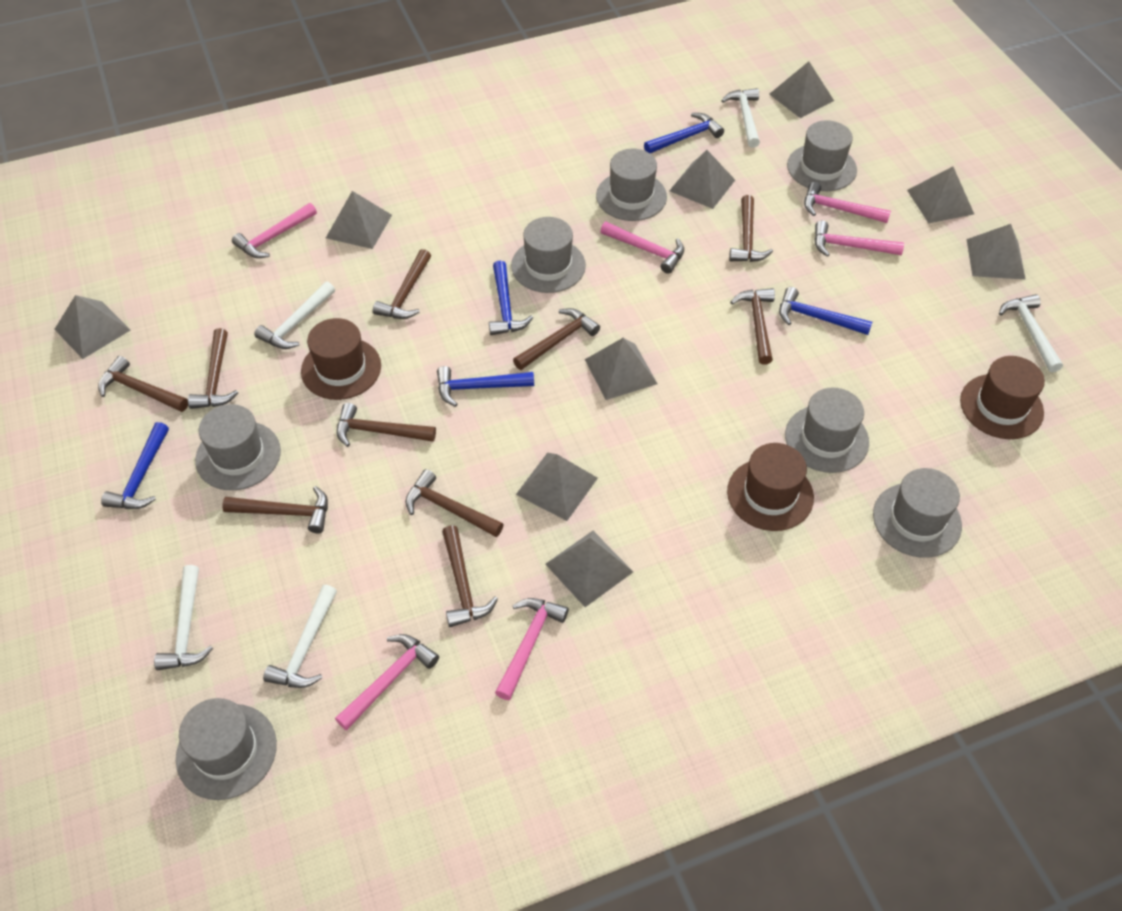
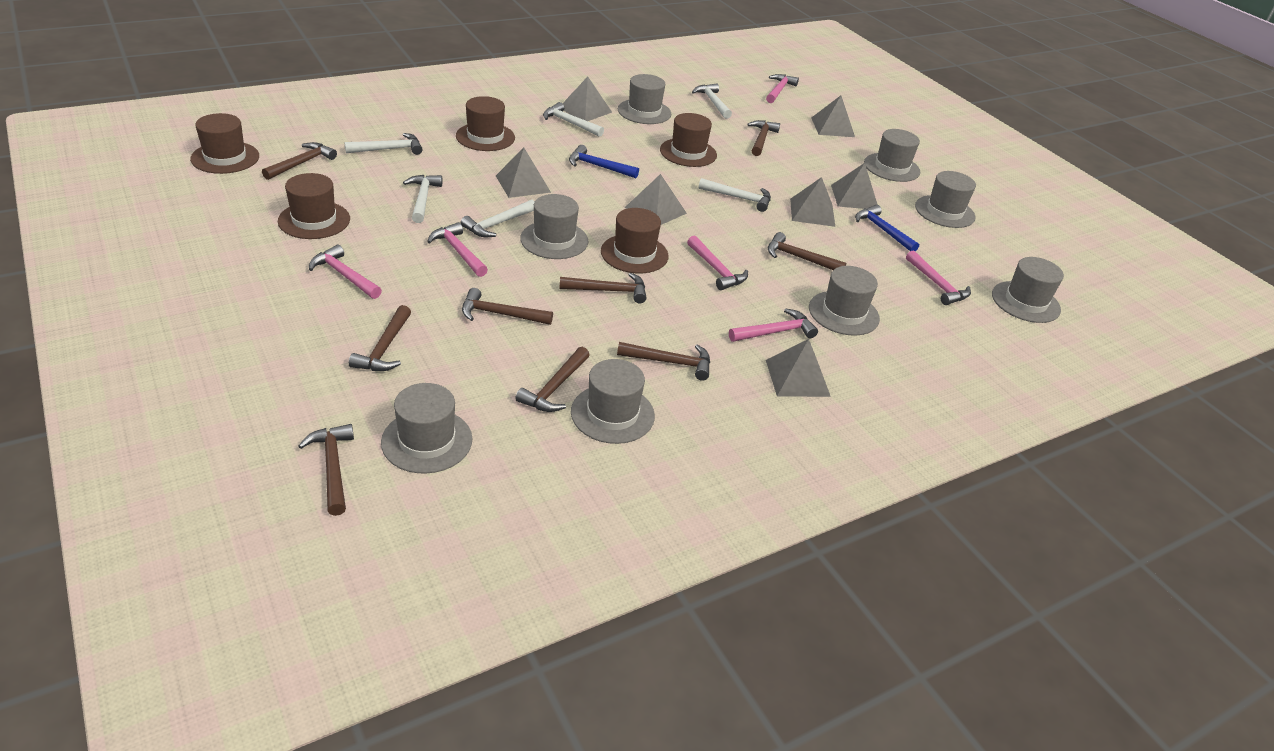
blue hammer: [101,422,169,509] [437,366,534,407] [489,261,533,335] [644,113,724,153] [779,287,872,335] = 5 -> [569,145,639,178] [855,205,919,251] = 2
brown hammer: [98,356,188,412] [188,328,238,409] [222,486,328,533] [337,403,436,447] [373,249,431,319] [405,469,504,537] [442,525,498,627] [513,308,600,370] [729,195,773,262] [730,288,775,365] = 10 -> [262,142,337,180] [298,424,354,516] [349,305,411,371] [462,288,553,325] [515,347,590,412] [559,273,646,303] [617,342,710,381] [747,120,780,156] [768,232,846,270] = 9
brown hat: [301,318,381,400] [727,443,814,531] [960,356,1045,439] = 3 -> [190,113,259,174] [278,173,350,239] [456,96,515,151] [601,208,669,273] [660,113,717,167] = 5
grey hat: [176,698,277,800] [195,404,281,490] [511,217,586,293] [596,149,667,221] [785,387,869,473] [787,120,857,191] [873,468,962,558] = 7 -> [381,383,473,474] [520,194,588,259] [571,359,655,444] [618,74,671,124] [809,266,880,336] [864,129,920,182] [915,171,976,228] [992,257,1064,323] = 8
grey pyramid: [54,295,130,359] [326,191,392,249] [516,453,598,521] [545,531,633,607] [585,338,658,400] [669,150,735,209] [769,61,834,118] [907,167,974,223] [966,224,1026,280] = 9 -> [496,148,551,198] [562,77,612,121] [624,174,687,225] [766,339,831,397] [790,177,835,227] [811,95,855,137] [831,163,878,209] = 7
white hammer: [154,565,213,670] [254,281,335,349] [263,585,337,688] [721,88,760,148] [999,294,1063,372] = 5 -> [344,133,423,155] [403,175,442,223] [461,200,535,237] [543,102,604,137] [692,83,732,119] [699,178,771,212] = 6

